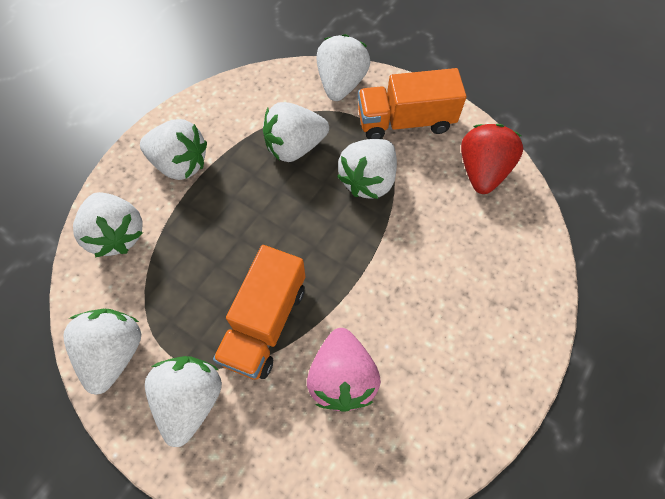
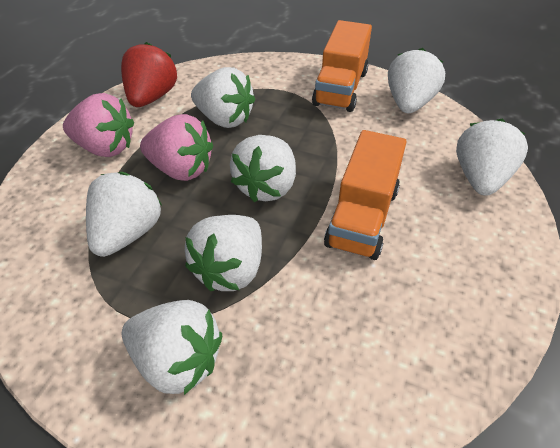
pink strawberry: [307,328,381,412] = 1 -> [63,93,134,157] [140,114,213,181] = 2

